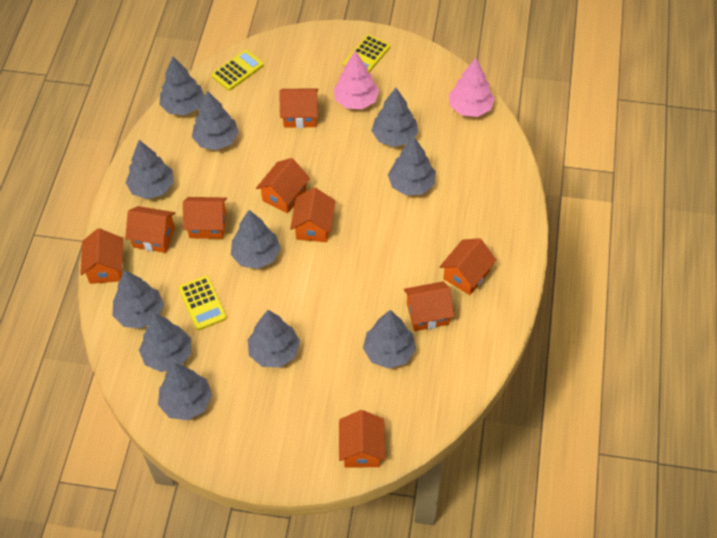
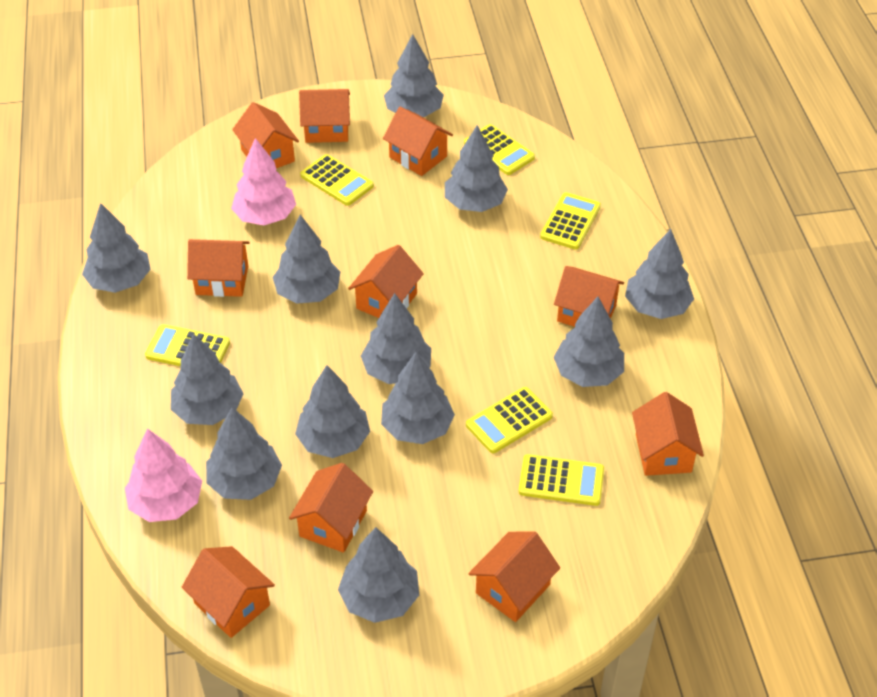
grey tree: [112,270,164,328] [126,140,174,199] [139,313,191,372] [158,363,212,420] [160,57,205,115] [192,91,239,150] [231,210,281,269] [248,310,300,367] [363,310,416,369] [371,88,418,147] [388,137,436,196] = 11 -> [82,203,151,293] [171,333,244,425] [206,407,282,500] [273,215,340,304] [295,365,370,458] [338,527,419,623] [361,293,431,384] [381,352,455,444] [384,34,444,117] [445,125,508,212] [554,297,624,387] [625,229,694,319] = 12
orange house: [80,228,123,284] [125,206,175,253] [183,197,227,239] [256,158,310,214] [279,88,318,128] [290,187,335,242] [339,410,385,468] [404,281,454,331] [440,238,496,295] = 9 -> [182,546,275,638] [187,239,250,297] [232,102,299,168] [289,463,373,553] [299,89,350,143] [348,245,424,318] [383,107,453,176] [469,531,560,622] [554,266,624,327] [632,392,704,476] = 10
yellow calculator: [179,276,227,330] [211,50,264,91] [343,35,390,72] = 3 -> [145,324,230,366] [300,154,374,206] [464,124,535,175] [466,387,553,453] [519,454,604,506] [540,192,601,250] = 6

